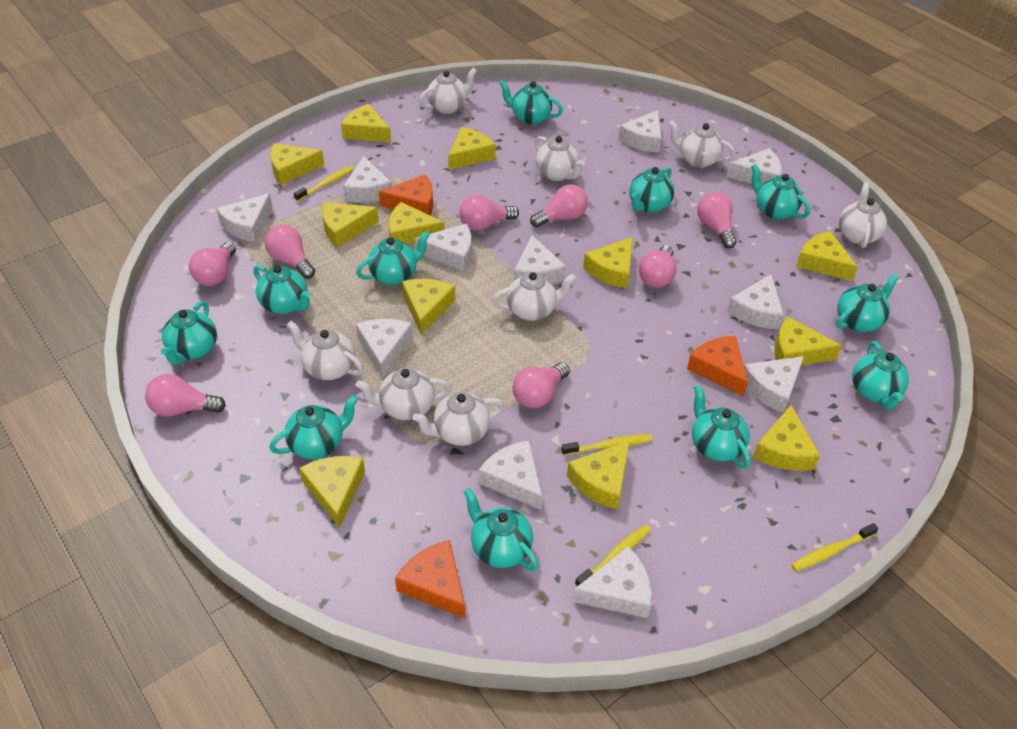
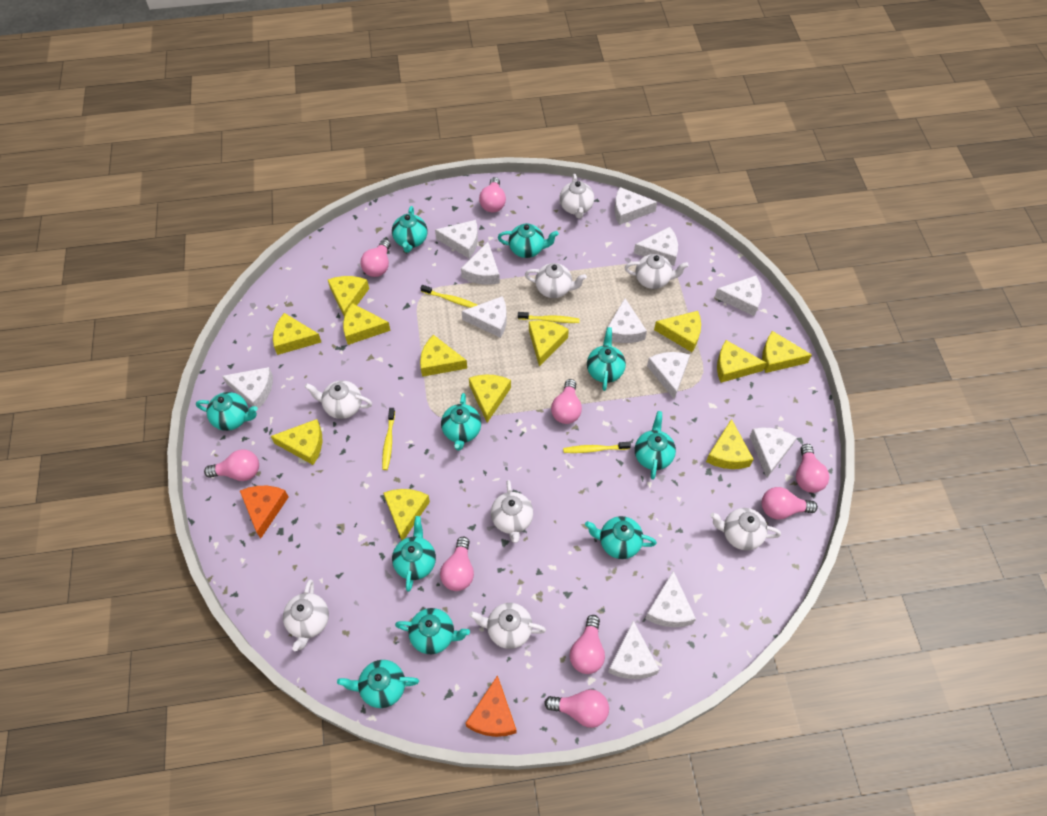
orange cheese: [379,174,433,216] [395,540,465,618] [687,336,748,396] = 3 -> [240,486,289,538] [465,675,517,737] = 2
pink light bulb: [145,374,226,417] [189,242,236,286] [265,225,315,279] [459,195,519,231] [512,362,570,408] [530,184,588,227] [639,245,677,288] [697,192,737,248] = 8 -> [204,449,259,481] [361,239,391,277] [440,537,474,591] [479,177,506,212] [544,689,609,728] [551,379,582,424] [570,615,605,674] [762,487,818,520] [796,444,829,493] = 9
turquoise teapot: [161,301,217,365] [253,265,311,314] [270,395,358,459] [356,231,430,285] [464,488,538,571] [499,80,563,125] [629,167,674,213] [692,385,751,468] [751,164,810,220] [837,274,899,332] [852,341,909,409] = 11 -> [196,392,258,431] [337,660,419,708] [392,206,427,253] [392,516,436,592] [395,608,470,654] [441,393,481,451] [498,223,559,258] [585,516,657,559] [587,327,626,391] [635,411,676,480] = 10
white cheese: [216,193,273,242] [343,156,392,202] [356,319,413,379] [415,223,472,271] [479,440,542,510] [514,235,566,284] [572,546,652,618] [618,110,661,153] [727,148,782,184] [727,274,784,329] [744,356,804,413] = 11 -> [222,367,273,409] [435,220,478,258] [461,242,500,285] [462,296,507,338] [605,298,647,343] [608,620,660,679] [615,187,657,225] [634,227,678,266] [645,571,696,627] [647,352,690,399] [714,276,762,316] [750,428,797,478] = 12

